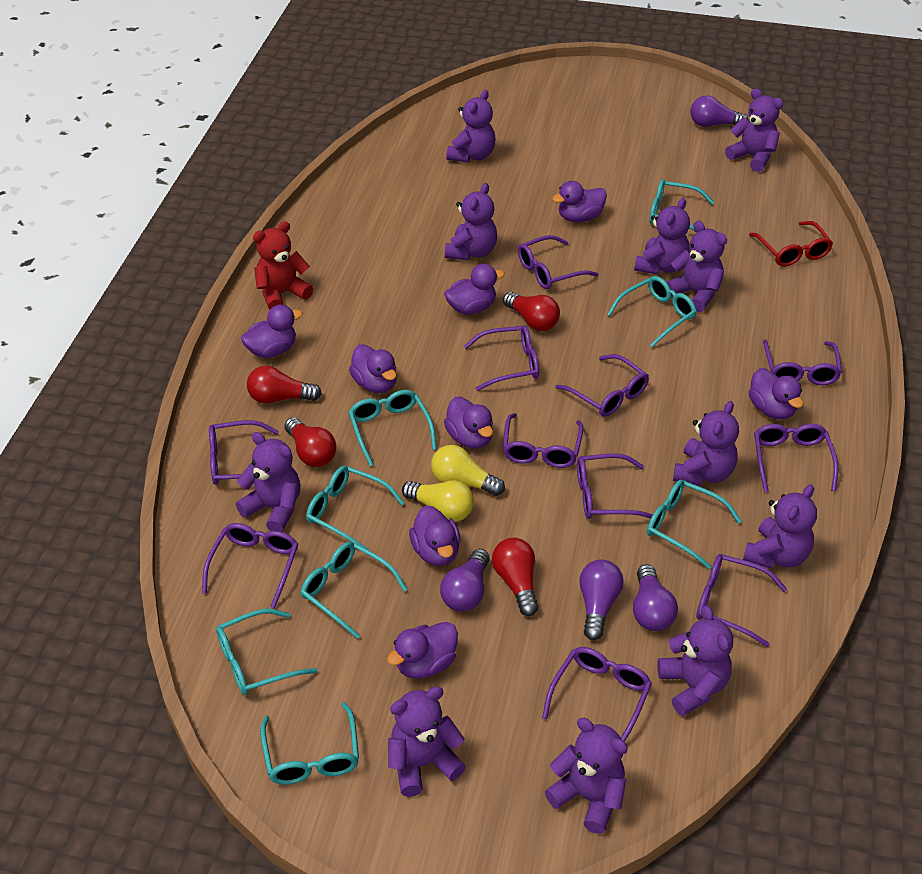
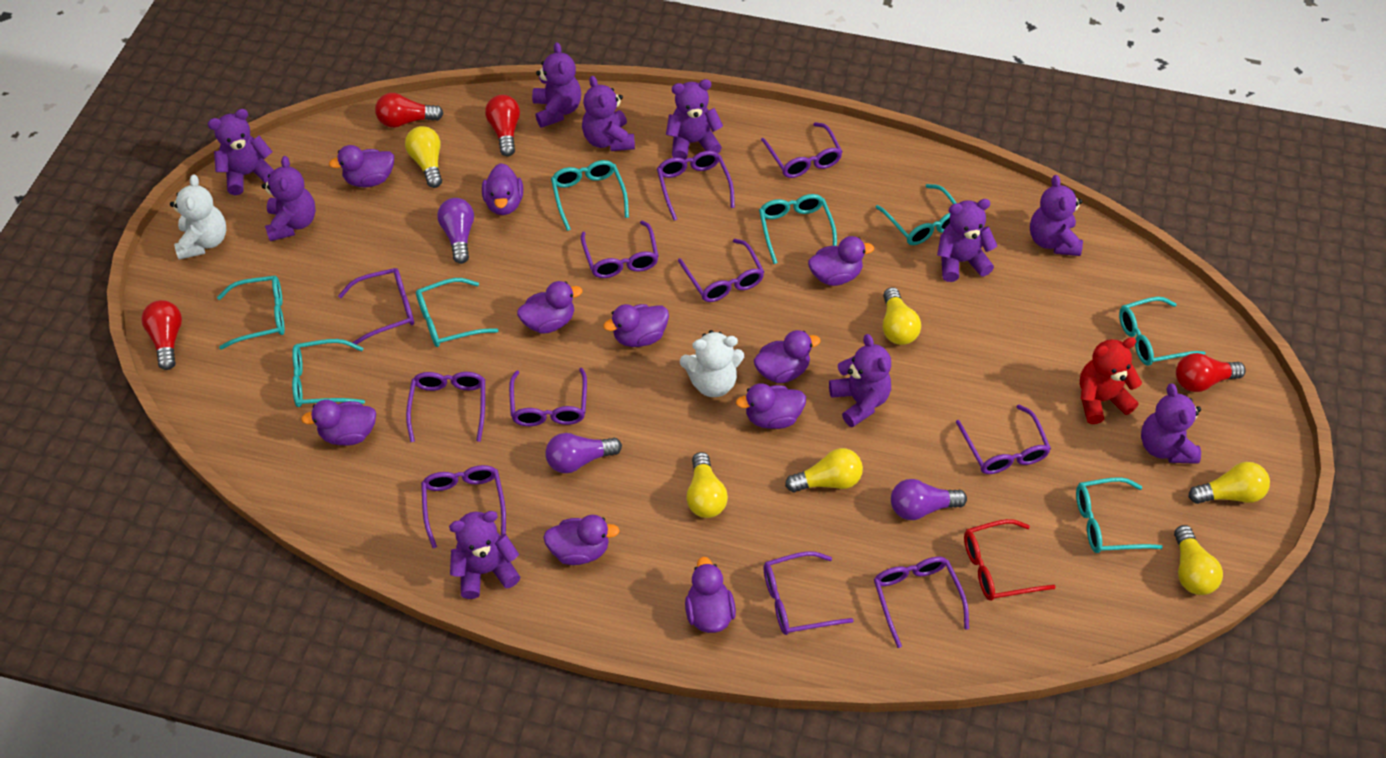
purple duck: [241,305,303,358] [349,345,397,393] [387,622,458,679] [409,506,460,566] [444,264,505,315] [444,397,493,449] [552,181,607,222] [749,368,803,419] = 8 -> [301,400,376,446] [329,145,394,187] [482,163,523,215] [517,281,582,333] [543,515,620,565] [603,304,669,347] [685,557,736,633] [736,383,806,429] [754,330,821,383] [808,236,874,286] = 10
purple light bulb: [440,549,490,612] [579,560,624,640] [633,564,678,631] [690,95,749,127] = 4 -> [437,198,474,264] [545,433,622,473] [891,479,967,520] = 3
purple teddy bear: [236,432,301,532] [388,686,466,797] [445,183,497,260] [446,90,495,163] [545,718,628,834] [634,198,690,275] [657,605,733,716] [666,221,727,312] [673,401,739,486] [725,88,783,172] [743,484,817,569] = 11 -> [208,109,274,195] [262,156,316,241] [449,511,521,599] [532,42,581,128] [582,76,635,151] [666,79,723,160] [829,334,891,427] [937,199,998,282] [1030,175,1083,256] [1141,384,1201,464] = 10
white teddy bear: none = 0 -> [170,175,226,260] [680,330,744,397] = 2
yellow light bulb: [402,480,474,522] [431,445,505,496] = 2 -> [405,126,442,188] [686,452,728,518] [785,448,863,492] [883,287,921,345] [1174,525,1223,595] [1189,462,1270,504] = 6

